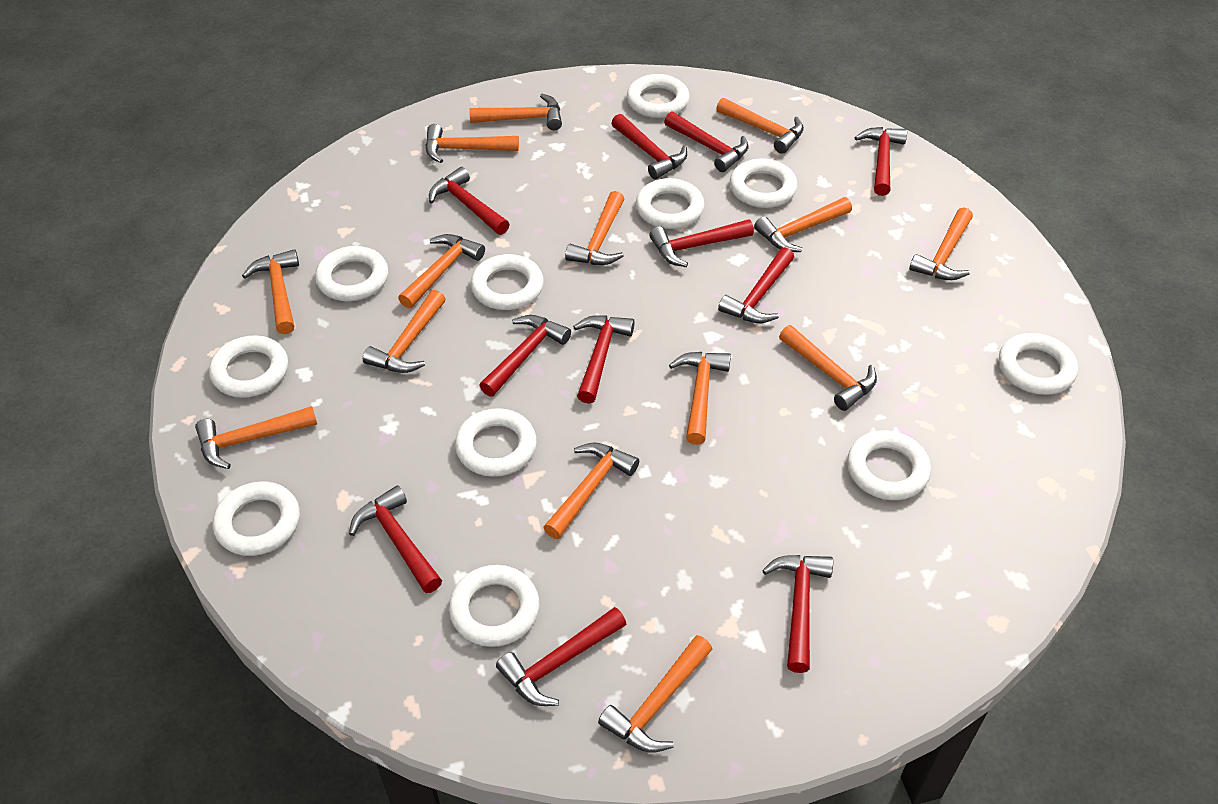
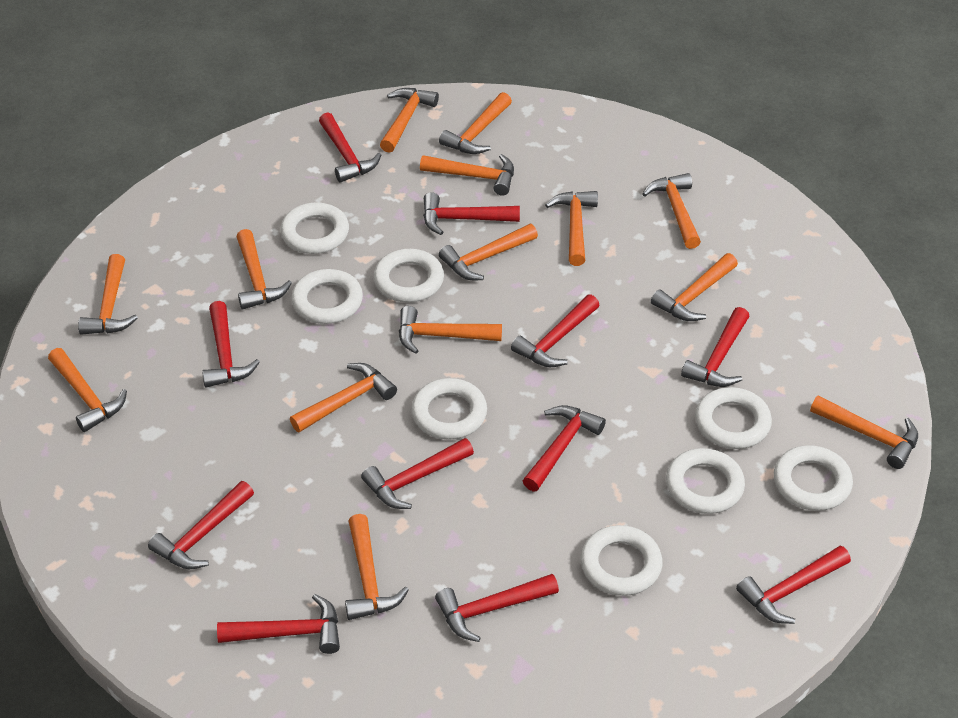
white ring: [209,335,288,398] [213,482,300,556] [315,246,388,301] [449,565,539,647] [455,408,537,477] [471,254,544,310] [627,74,690,118] [636,178,704,229] [730,158,797,208] [847,430,931,500] [999,333,1078,395] = 11 -> [280,202,349,254] [291,269,363,324] [374,249,444,302] [411,378,487,440] [581,525,662,596] [666,448,745,514] [695,387,772,449] [774,445,853,511] = 8

